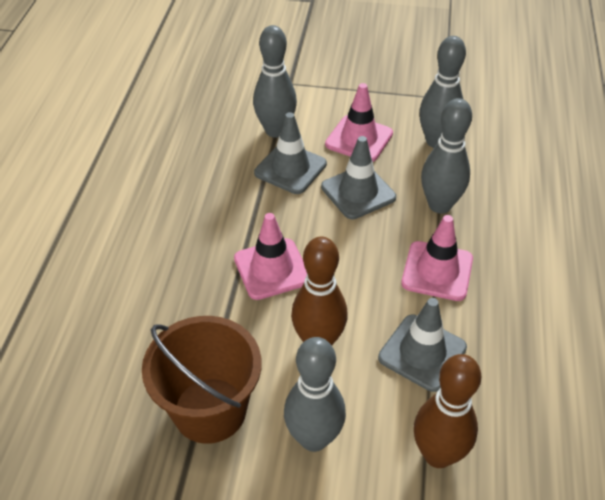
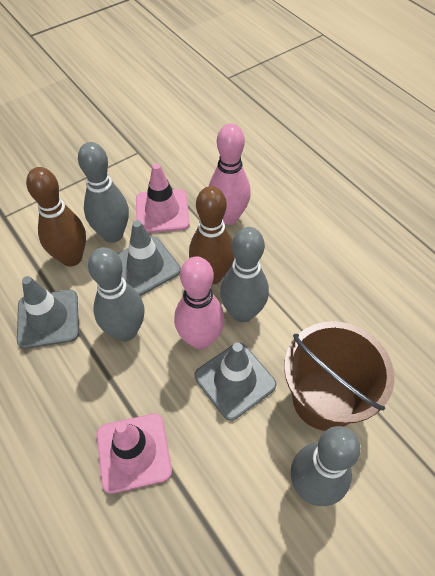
pink bowling pin: none = 0 -> [174,257,225,350] [209,123,251,225] = 2
pink traffic cone: [234,213,307,300] [325,83,393,162] [401,215,473,301] = 3 -> [96,414,172,494] [136,163,190,233] = 2

